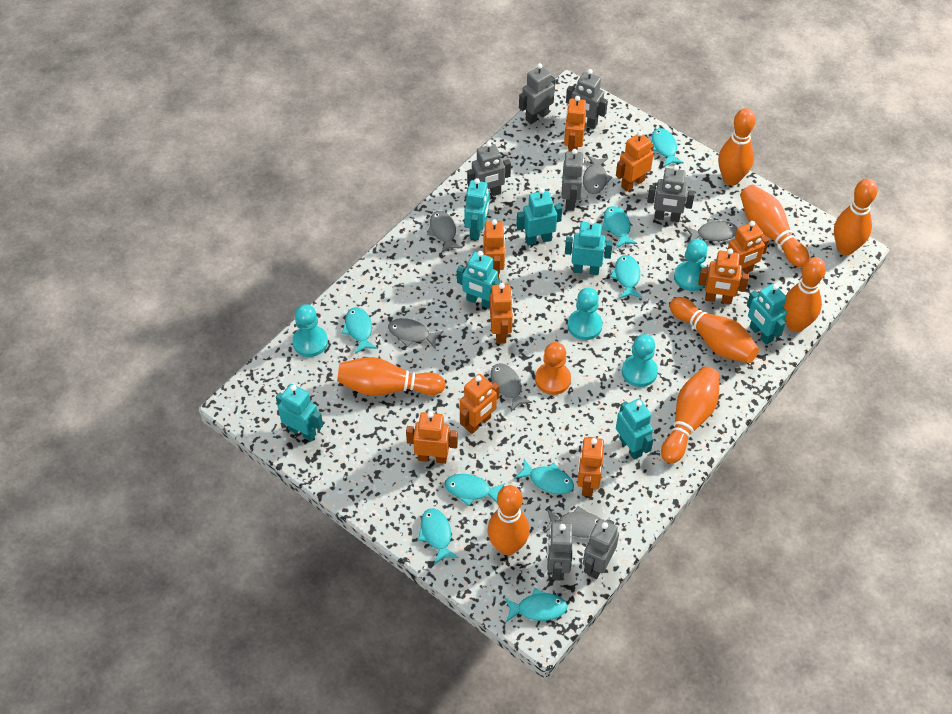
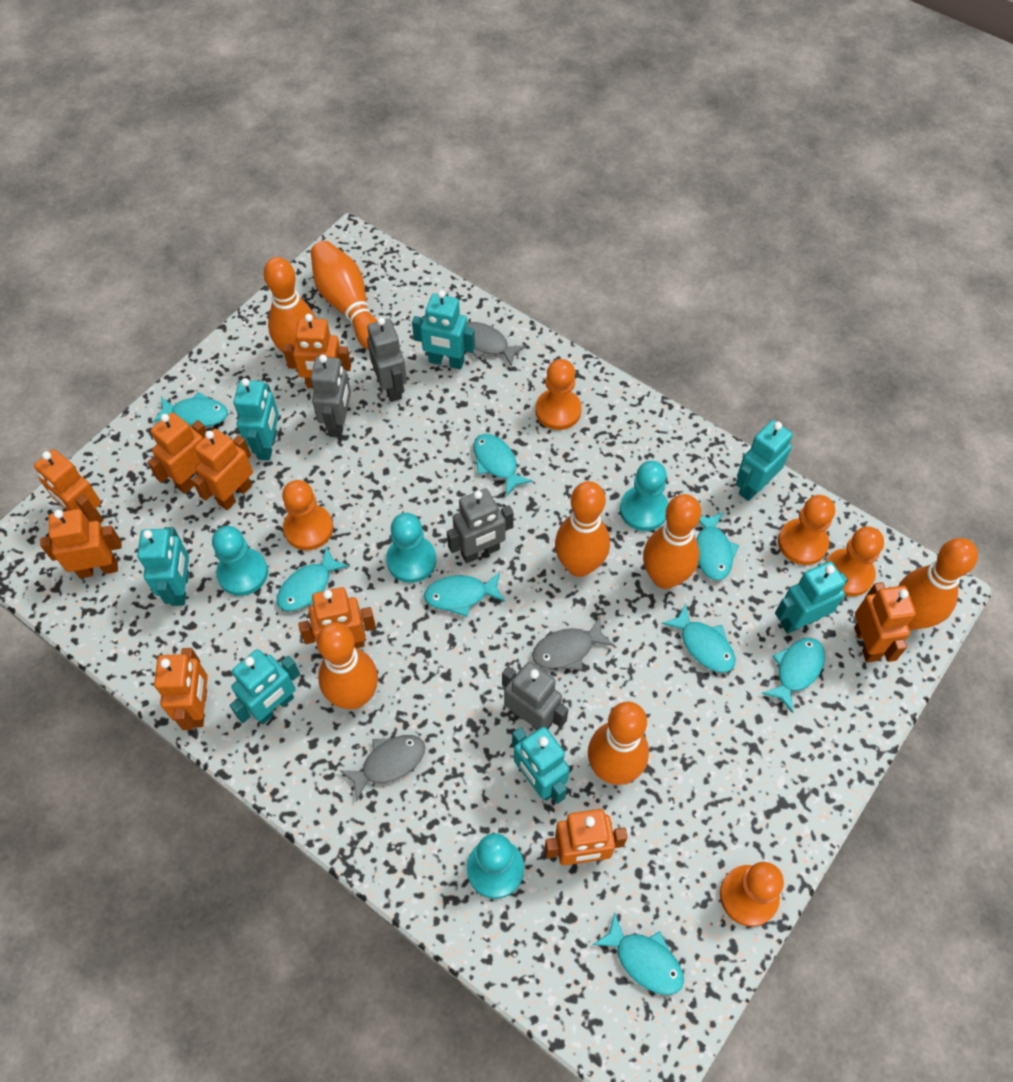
grey fish: [388,318,444,349] [427,211,462,253] [491,363,532,411] [544,506,600,538] [583,155,613,194] [685,218,737,241] = 6 -> [340,735,425,801] [467,322,526,367] [532,617,615,670] = 3
grey robot: [467,142,511,196] [519,63,556,124] [547,520,573,581] [561,149,584,211] [566,69,608,129] [583,519,619,579] [647,165,695,222] = 7 -> [311,354,351,438] [367,317,407,402] [447,488,514,563] [502,662,568,730] = 4
orange bowling pin: [337,357,446,396] [487,485,530,555] [661,366,720,464] [670,297,759,363] [718,108,756,186] [740,184,809,267] [783,257,826,332] [834,179,878,255] = 8 -> [264,257,316,354] [311,241,377,350] [317,623,378,709] [555,481,610,577] [588,702,649,785] [643,494,701,589] [898,538,978,630] = 7
orange pawn: [535,342,571,395] = 1 -> [282,480,333,550] [535,359,582,430] [720,862,784,927] [778,495,835,565] [825,526,884,596] = 5

